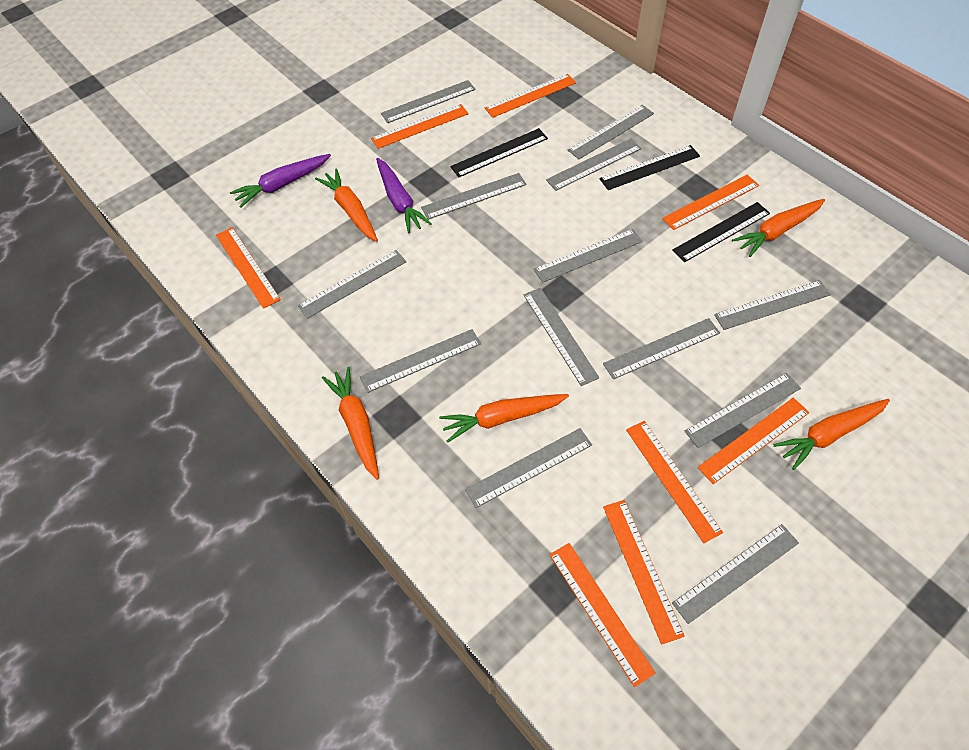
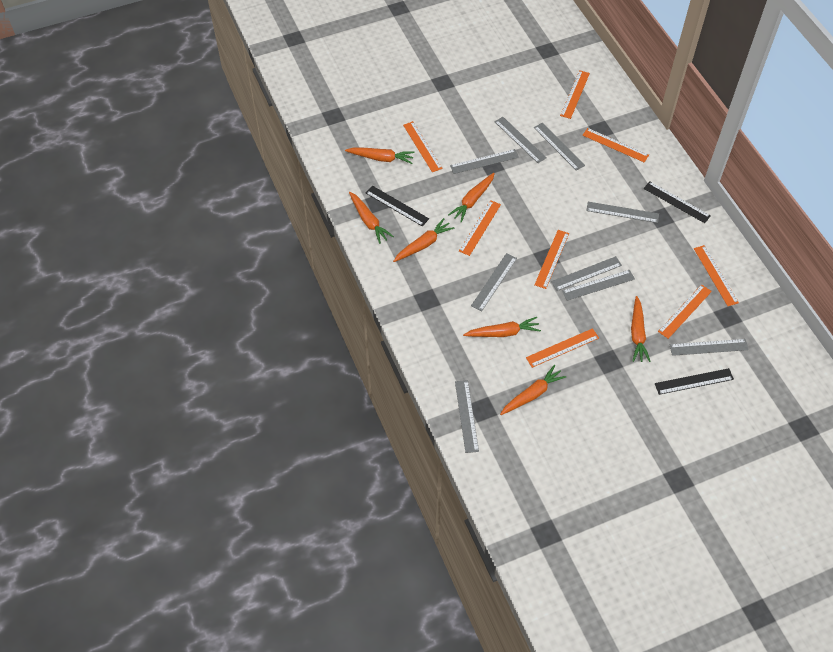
grey ruler: [298,250,407,319] [360,329,481,393] [381,80,476,123] [421,173,527,220] [465,428,592,508] [524,288,599,386] [534,229,643,283] [546,139,642,191] [568,105,654,159] [603,318,720,379] [672,524,799,624] [685,373,801,448] [714,280,831,330] = 13 -> [450,149,519,174] [455,380,479,453] [471,253,517,312] [494,117,547,163] [534,123,585,171] [551,256,622,291] [562,270,635,301] [586,202,659,223] [670,339,749,356] = 9
orange carrot: [315,168,378,242] [322,367,379,480] [439,394,569,443] [732,199,825,257] [773,399,890,470] = 5 -> [345,148,415,164] [349,192,394,244] [393,218,454,262] [448,173,495,223] [463,317,541,337] [500,365,566,415] [631,296,651,362] = 7
purple carrot: [230,154,331,208] [376,158,432,233] = 2 -> none = 0

